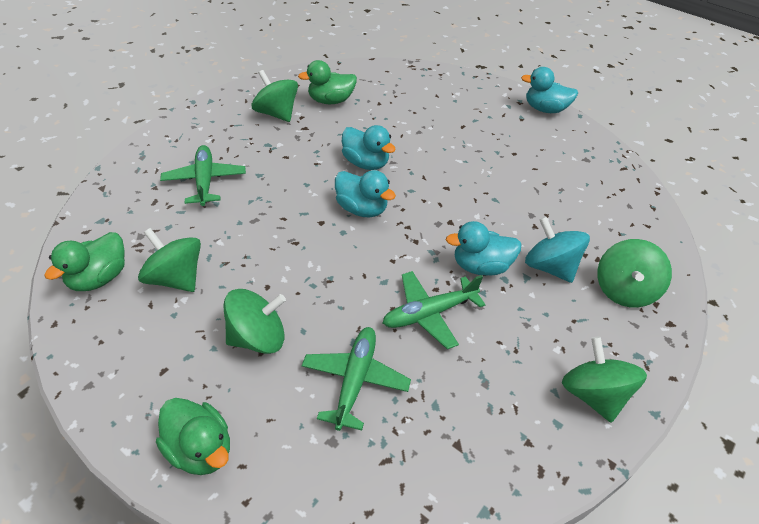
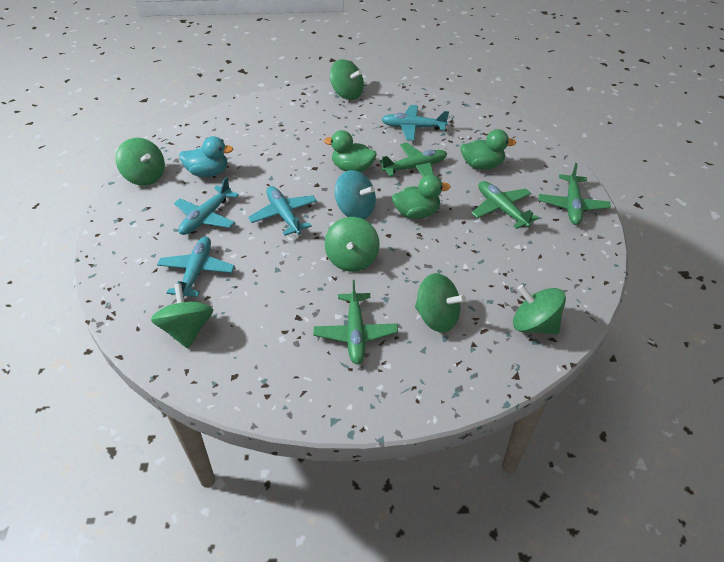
green plane: [160,145,246,206] [302,327,411,431] [383,271,486,349] = 3 -> [313,280,398,364] [379,143,447,177] [472,181,539,229] [539,163,611,225] = 4
green spinning top: [138,228,201,292] [223,289,286,354] [252,70,298,122] [562,337,647,423] [597,239,672,307] = 5 -> [116,138,165,186] [151,283,213,348] [325,217,379,272] [330,59,364,100] [415,273,466,332] [513,285,566,334] = 6
turquoise duck: [335,170,396,218] [342,125,396,170] [446,221,521,275] [521,67,578,113] = 4 -> [179,136,234,177] = 1
turquoise plane: none = 0 -> [157,237,235,298] [174,177,239,235] [248,186,317,236] [381,105,449,141] = 4

